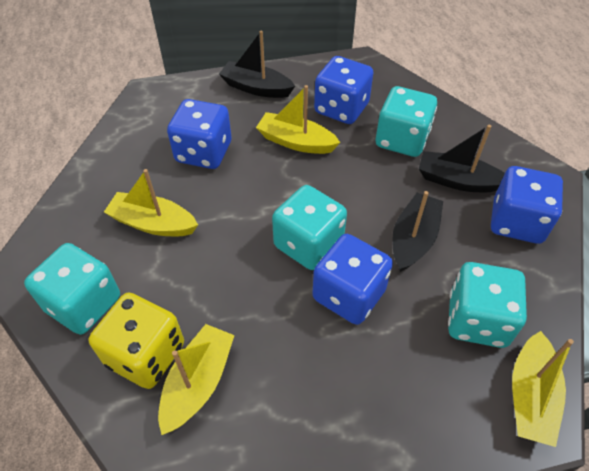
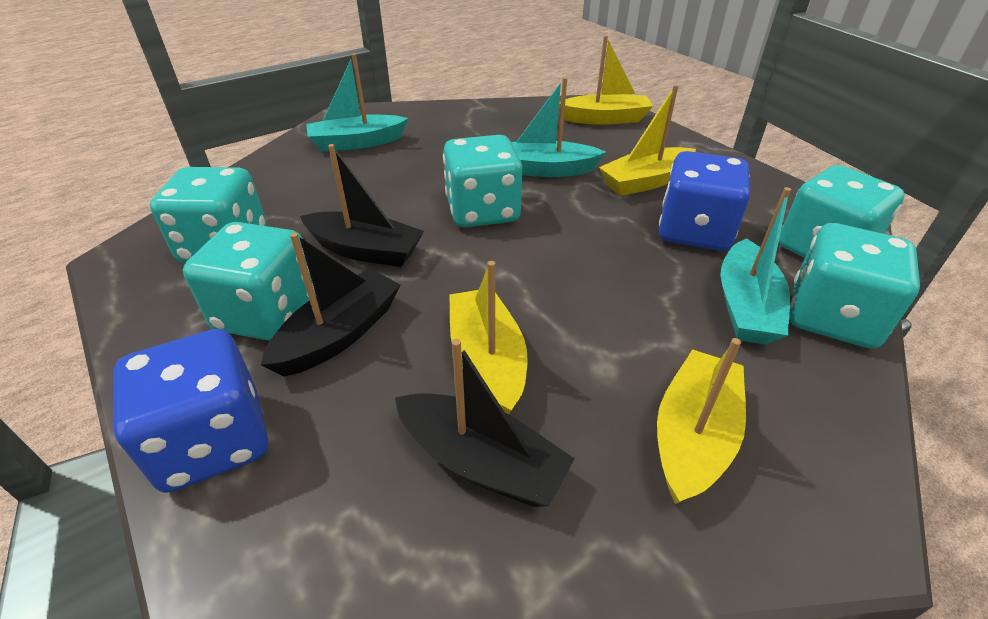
blue dice: [167,99,232,169] [312,234,393,325] [314,56,373,124] [491,166,563,244] = 4 -> [113,329,268,493] [659,151,750,251] = 2
turquoise boat: none = 0 -> [306,53,408,152] [511,77,606,177] [721,187,791,345] = 3
turquoise dice: [24,243,120,335] [272,185,347,270] [376,86,437,157] [448,262,527,348] = 4 -> [150,167,266,263] [183,222,316,341] [443,135,523,228] [779,165,905,258] [790,223,920,349] = 5
yellow dice: [89,292,184,389] = 1 -> none = 0

